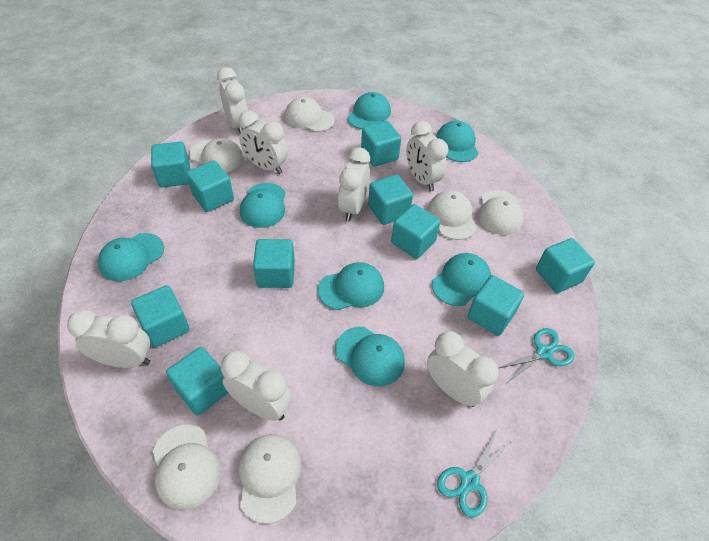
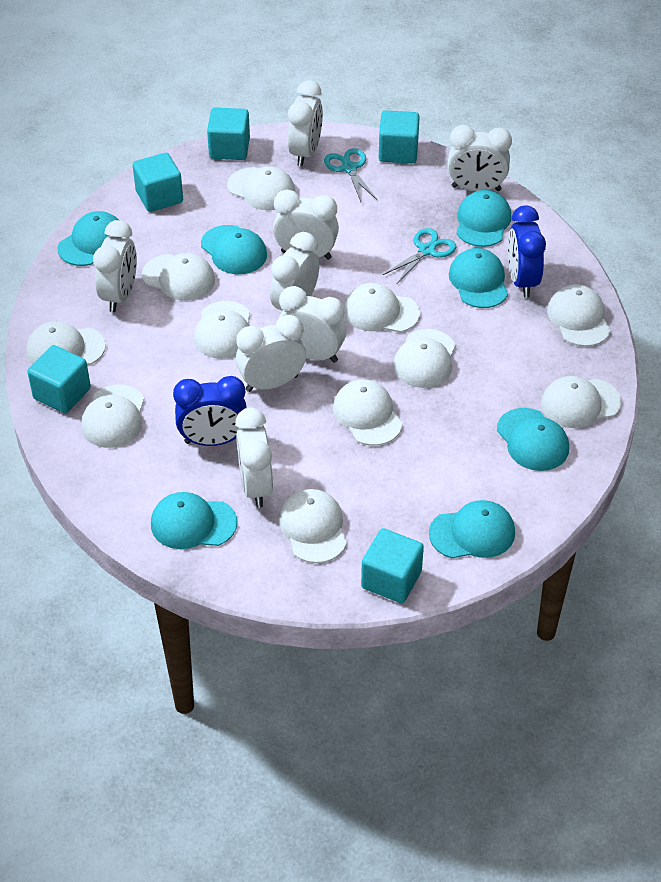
blue clock: none = 0 -> [173,376,247,446] [508,205,546,297] = 2
turquoise cube: [131,285,190,347] [151,142,190,188] [166,347,228,416] [186,160,234,212] [253,239,295,288] [361,121,401,167] [368,174,413,225] [391,204,440,259] [468,275,524,336] [536,238,595,293] = 10 -> [27,345,91,413] [133,153,183,212] [207,108,250,160] [361,528,424,603] [379,110,420,164] = 5
white cap: [153,425,221,510] [189,138,244,172] [239,434,302,524] [285,97,335,132] [428,190,477,240] [478,190,524,235] = 6 -> [26,321,106,365] [81,385,144,448] [142,253,215,300] [194,301,250,359] [227,166,296,210] [279,489,347,563] [333,379,402,446] [344,283,420,332] [393,329,455,388] [541,376,622,428] [547,284,611,347] = 11
white clock: [67,310,150,368] [217,67,248,133] [221,351,292,421] [239,111,288,174] [338,147,370,221] [406,121,449,191] [427,331,499,407] = 7 -> [93,220,137,312] [235,408,273,508] [236,315,306,392] [270,232,320,311] [273,190,339,260] [279,286,347,363] [288,80,323,166] [448,125,512,191] = 8

